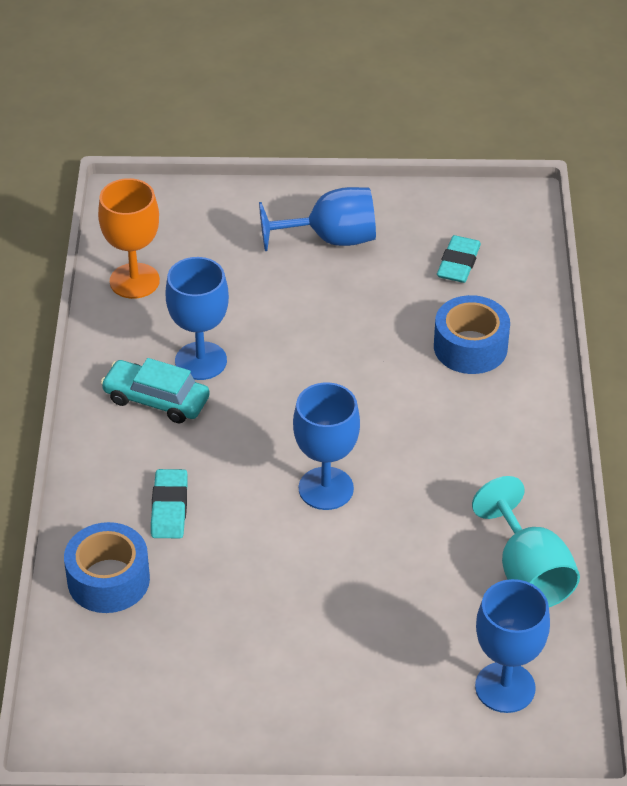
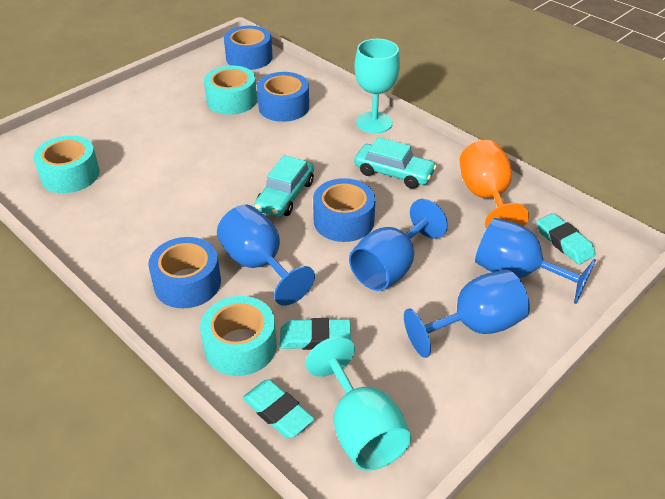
blue tape: [64,522,150,613] [434,295,510,374] = 2 -> [148,237,221,308] [224,26,273,70] [257,72,309,122] [313,178,376,242] = 4
turquoise car: [101,358,210,423] = 1 -> [254,155,314,217] [354,137,437,189] = 2
turquoise eraser: [151,469,188,538] [437,235,481,283] = 2 -> [242,379,314,438] [280,318,351,350] [537,213,596,264] = 3
turquoise goblet: [472,476,580,607] = 1 -> [305,336,411,471] [354,39,400,133] = 2
turquoise tape: none = 0 -> [33,135,100,193] [200,296,277,376] [204,65,257,115] = 3

